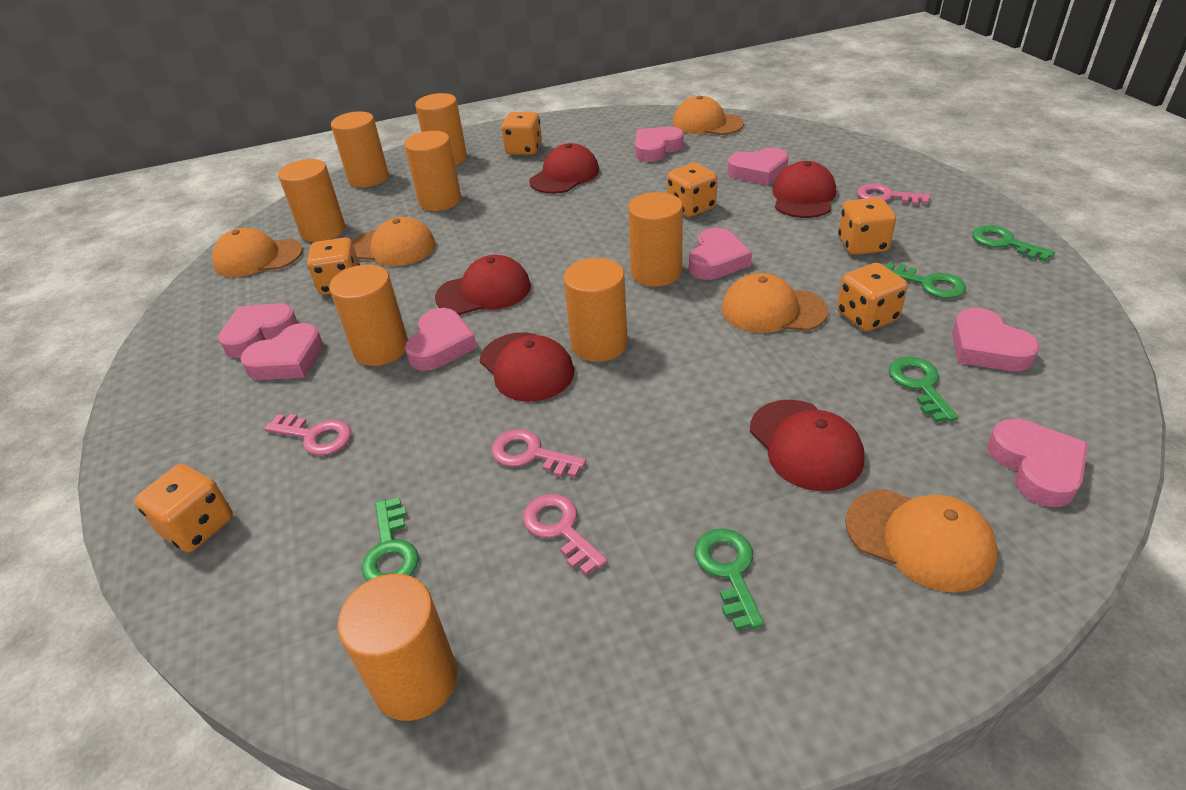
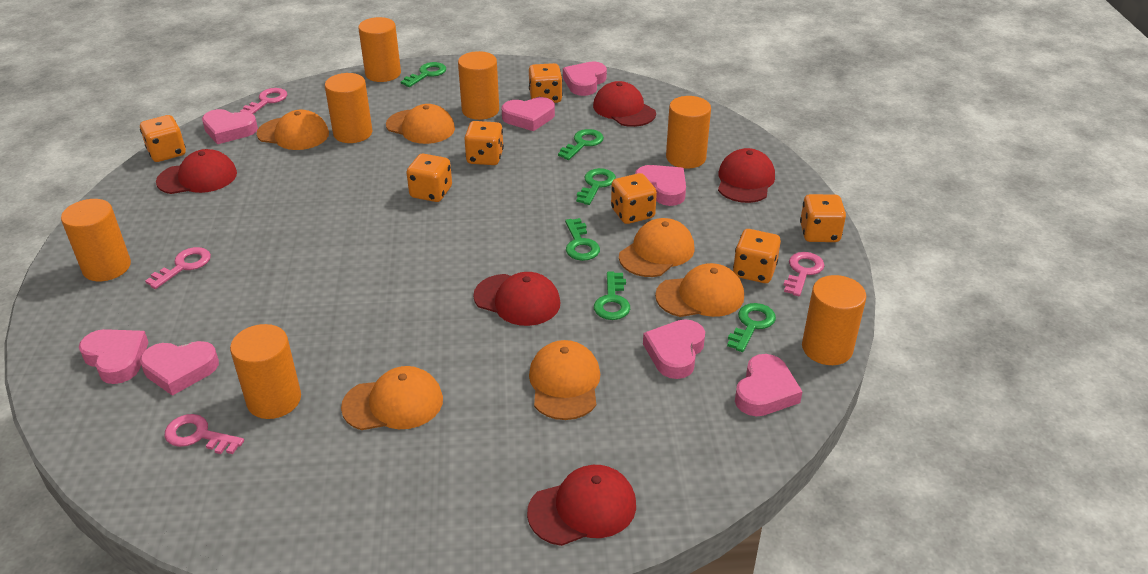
green key: [362,497,419,581] [695,528,764,630] [886,263,966,299] [889,356,958,423] [972,225,1055,262] = 5 -> [401,62,446,87] [558,129,604,160] [565,218,600,261] [576,168,616,205] [594,272,630,320] [727,303,776,352] = 6
orange cap: [212,228,303,277] [352,217,436,266] [673,95,744,135] [722,273,828,333] [845,489,998,592] = 5 -> [257,110,329,150] [341,366,443,430] [386,104,455,144] [529,340,600,420] [619,218,695,277] [655,263,744,317] = 6
orange cylinder: [278,159,345,242] [329,264,408,366] [331,112,389,187] [337,574,457,721] [404,131,461,211] [415,93,467,165] [564,258,628,362] [628,192,683,287] = 8 -> [61,199,131,281] [230,324,301,419] [325,73,372,143] [358,17,401,82] [458,51,499,120] [666,96,711,168] [802,275,866,365] = 7
orange dice: [135,464,233,552] [307,238,360,295] [501,112,542,155] [667,163,717,217] [837,263,908,331] [838,197,896,255] = 6 -> [140,115,186,162] [407,154,452,202] [464,121,504,165] [529,63,563,103] [611,173,657,224] [733,229,781,283] [800,194,846,242] = 7

